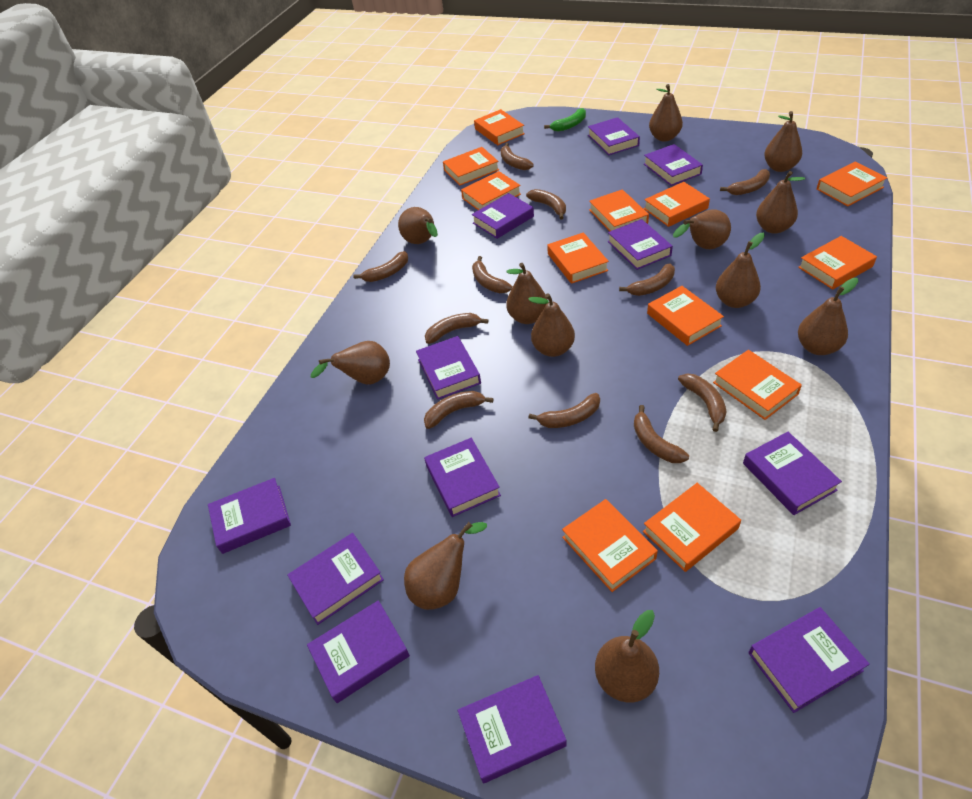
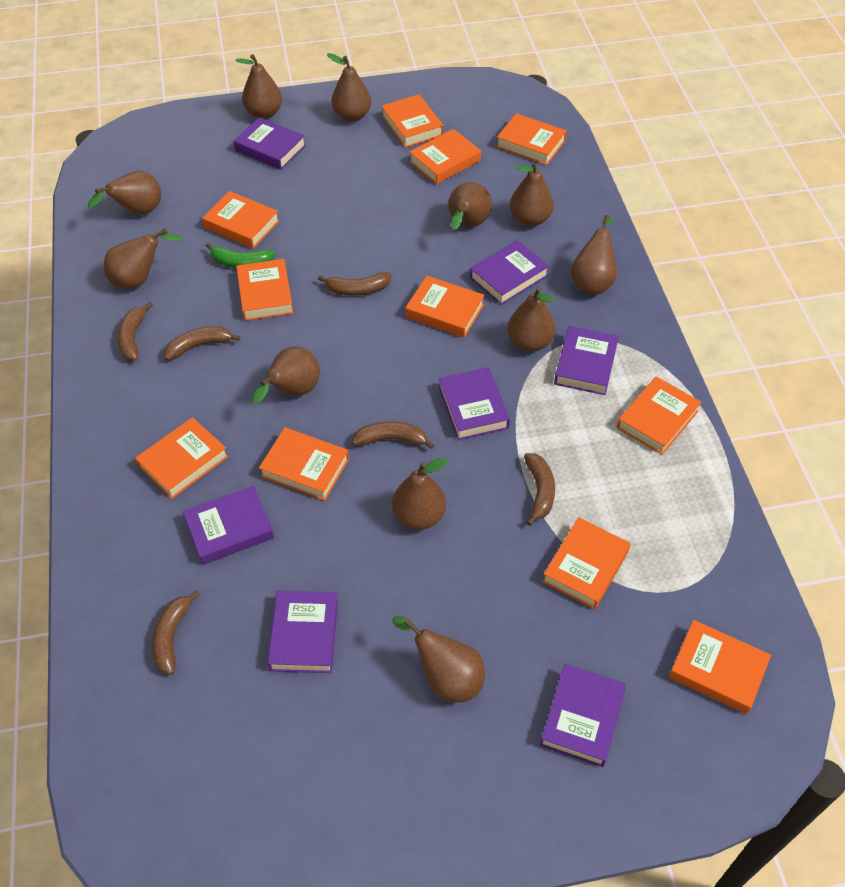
brown banana: [353,251,408,282] [424,391,494,429] [425,313,488,344] [472,256,512,293] [500,143,534,170] [526,189,566,219] [529,393,600,428] [619,263,675,296] [634,405,689,463] [678,374,727,432] [720,169,770,195] = 11 -> [117,302,153,361] [152,590,200,675] [164,326,240,360] [318,272,392,296] [352,421,434,449] [524,453,555,526] = 6
brown pear: [311,341,390,385] [398,207,438,244] [404,522,487,610] [506,263,548,324] [528,293,575,357] [595,610,659,703] [649,84,683,141] [673,209,731,249] [716,233,765,308] [756,171,805,234] [764,111,802,172] [798,278,858,355] = 12 -> [88,171,161,215] [104,228,183,288] [235,54,282,119] [253,346,320,404] [327,53,371,122] [392,458,448,530] [392,616,485,703] [448,182,492,230] [507,287,556,352] [510,161,554,226] [570,215,617,294] = 11
orange book: [443,147,499,186] [461,171,521,210] [474,109,525,145] [547,232,609,284] [562,499,658,592] [589,189,649,231] [643,483,741,572] [644,182,710,227] [647,286,724,346] [713,350,802,420] [798,236,877,289] [817,162,887,206] = 12 -> [135,417,229,499] [202,191,280,249] [236,259,293,321] [259,427,349,501] [381,94,444,148] [406,275,485,338] [409,129,481,184] [496,113,567,165] [542,517,631,609] [617,376,702,455] [669,620,771,714] = 11
purple book: [208,478,291,554] [287,533,384,625] [307,600,410,703] [416,336,481,400] [424,438,501,517] [457,675,567,783] [472,193,534,239] [588,117,640,155] [608,219,673,270] [644,144,703,186] [743,432,842,515] [749,607,870,713] = 12 -> [183,486,274,565] [234,117,306,170] [268,591,338,673] [439,367,510,440] [470,240,549,305] [540,664,626,767] [554,326,619,395] = 7

